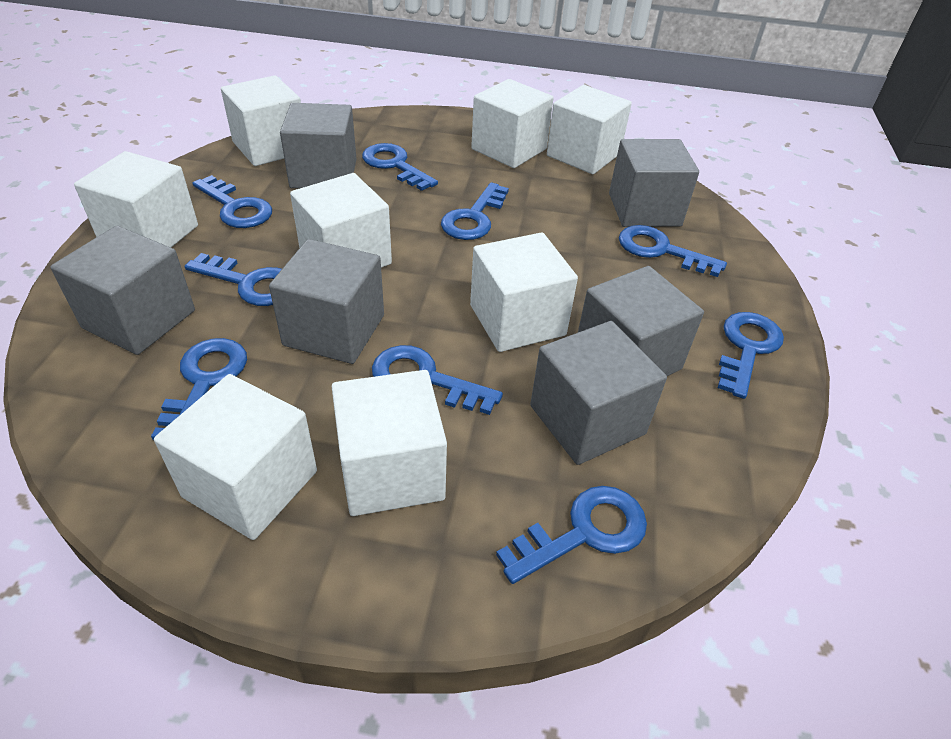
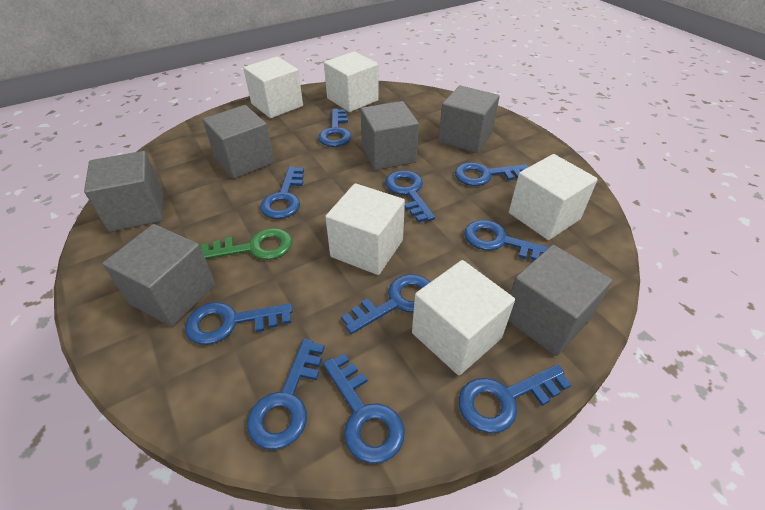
blue key: [151,338,247,440] [185,253,282,306] [192,175,272,228] [362,143,438,191] [372,345,503,415] [441,182,509,240] [496,486,647,584] [619,225,727,277] [718,312,784,399] = 9 -> [185,302,293,345] [247,339,325,450] [260,166,304,219] [318,109,351,147] [323,353,405,464] [341,274,430,334] [386,170,435,223] [455,162,529,186] [459,364,572,433] [464,220,549,260] = 10
green key: none = 0 -> [201,228,292,260] = 1
white cube: [74,151,198,247] [154,374,317,540] [221,75,301,166] [290,173,392,268] [332,370,447,516] [470,232,578,352] [471,79,553,168] [547,85,632,174] = 8 -> [243,56,303,118] [324,52,379,112] [325,183,405,275] [412,260,515,376] [509,154,598,240] = 5

